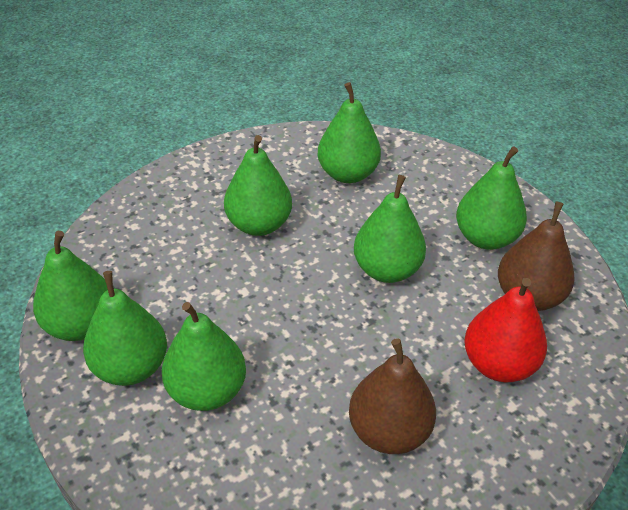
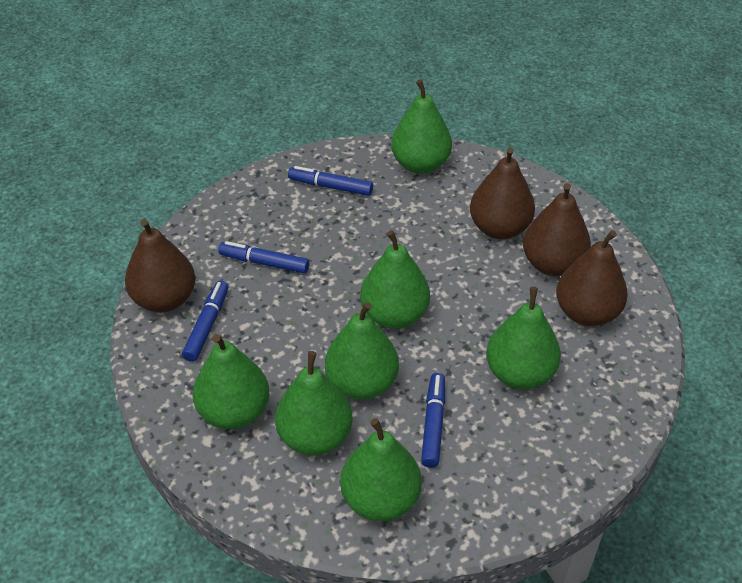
blue marker: none = 0 -> [182,281,228,362] [218,241,309,274] [288,166,373,196] [421,373,445,468] = 4
brown pear: [349,338,436,454] [498,202,575,311] = 2 -> [125,219,195,312] [470,147,535,239] [523,183,591,276] [556,230,628,326] = 4
red pear: [464,278,547,382] = 1 -> none = 0

